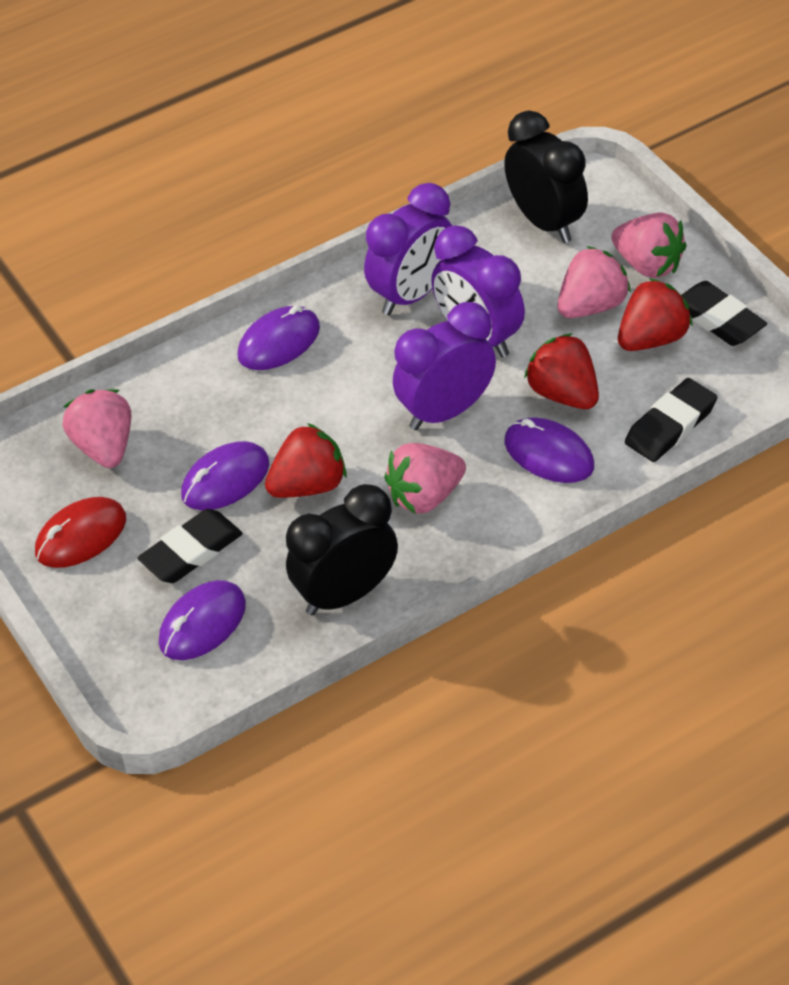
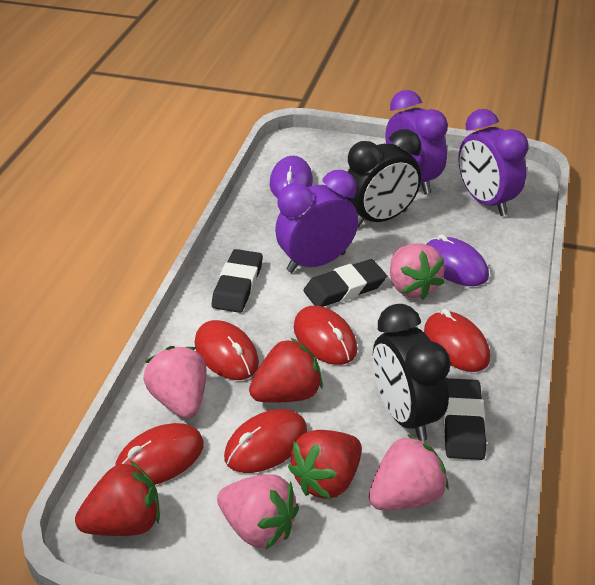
purple mouse: [159,580,246,660] [181,441,269,510] [237,305,320,370] [504,417,594,483] = 4 -> [270,156,313,198] [426,234,489,286] = 2
red mouse: [35,497,126,568] = 1 -> [115,423,204,485] [195,320,259,380] [224,409,307,473] [294,306,357,365] [424,309,490,372] = 5

